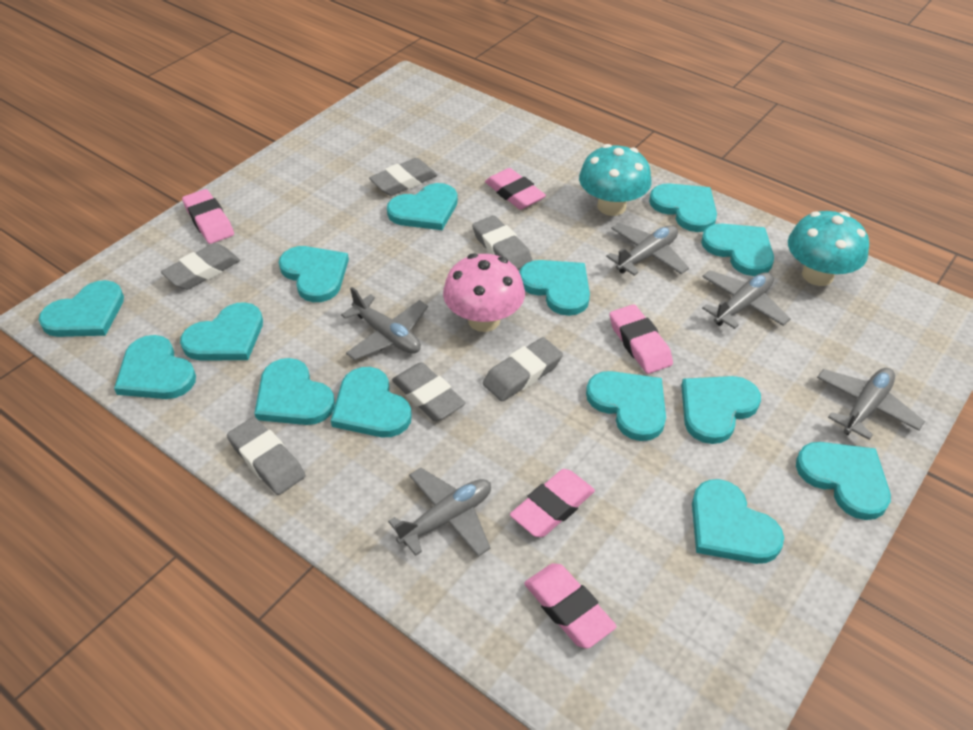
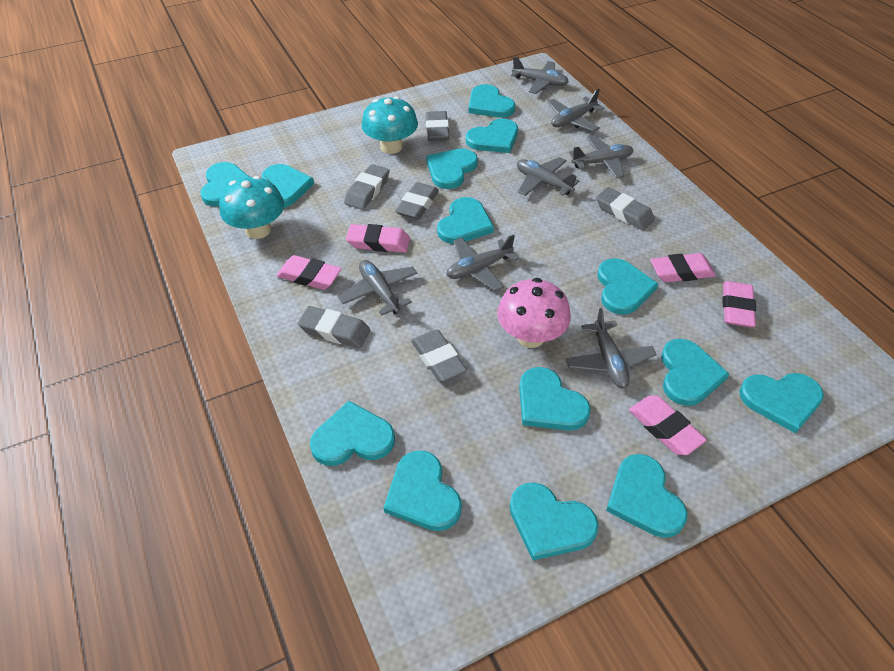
grey plane: [341,287,428,360] [388,468,491,557] [606,223,689,276] [702,270,791,329] [817,368,925,440] = 5 -> [338,260,418,316] [447,234,519,291] [511,57,569,94] [517,157,580,196] [548,89,604,132] [566,308,657,389] [569,135,633,178] = 7

